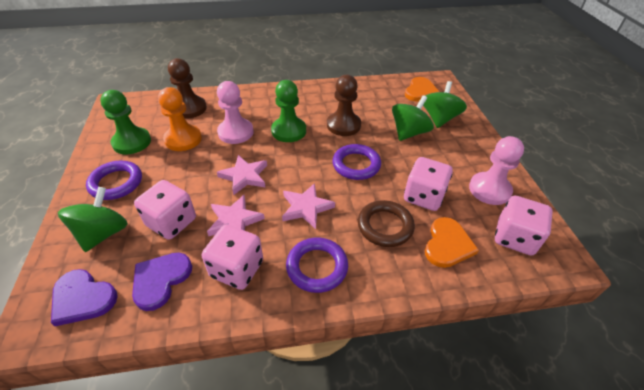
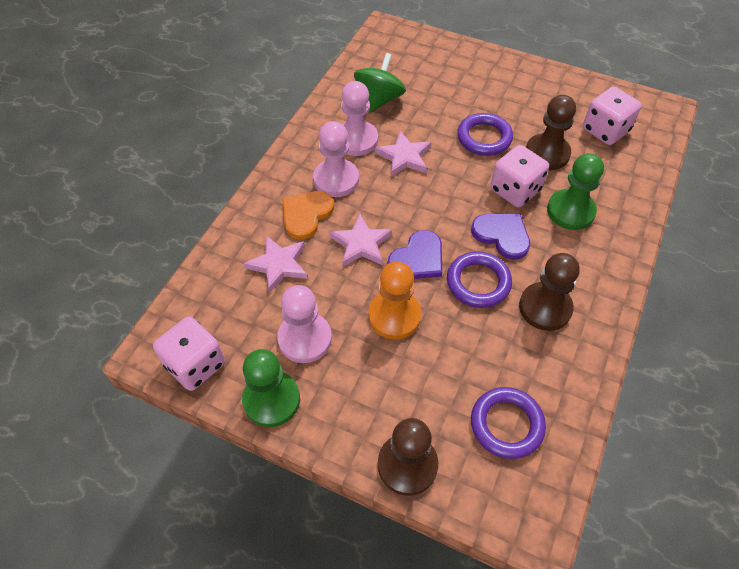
brown pawn: [168,58,207,119] [327,75,361,136] = 2 -> [378,418,438,496] [519,253,579,331] [526,95,576,170] = 3
brown ring: [358,200,415,247] = 1 -> none = 0
green spinning top: [58,187,128,252] [392,95,434,141] [423,81,467,128] = 3 -> [354,53,406,113] = 1
orange heart: [405,77,439,101] [425,217,479,268] = 2 -> [282,191,334,240] = 1
pink dice: [134,180,196,240] [202,225,263,290] [404,157,453,211] [495,195,553,255] = 4 -> [153,316,225,391] [490,145,549,207] [583,86,642,145] = 3
pink pawn: [217,81,254,144] [469,136,524,205] = 2 -> [277,285,332,363] [313,121,359,197] [341,81,378,156] = 3

